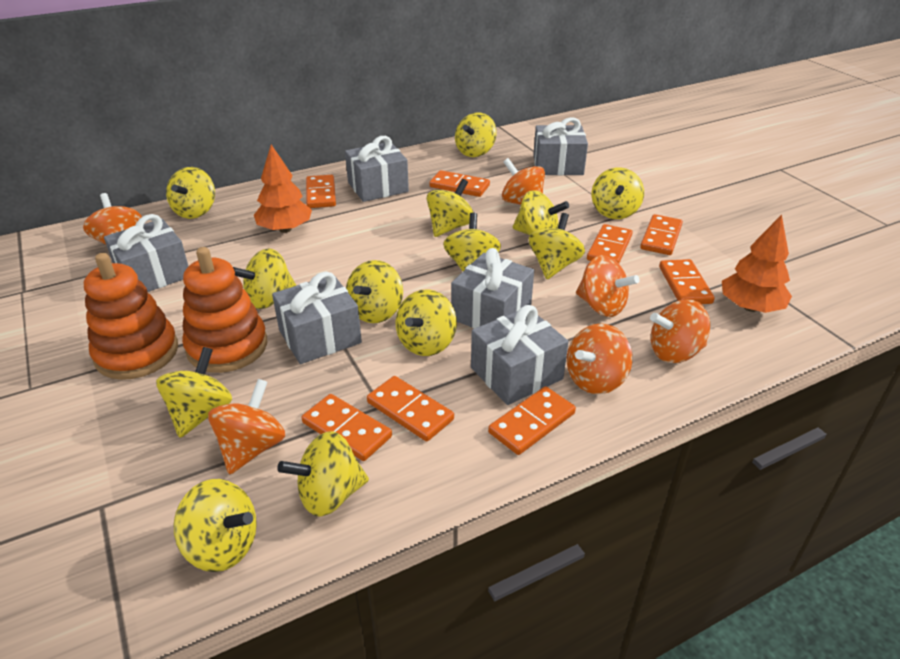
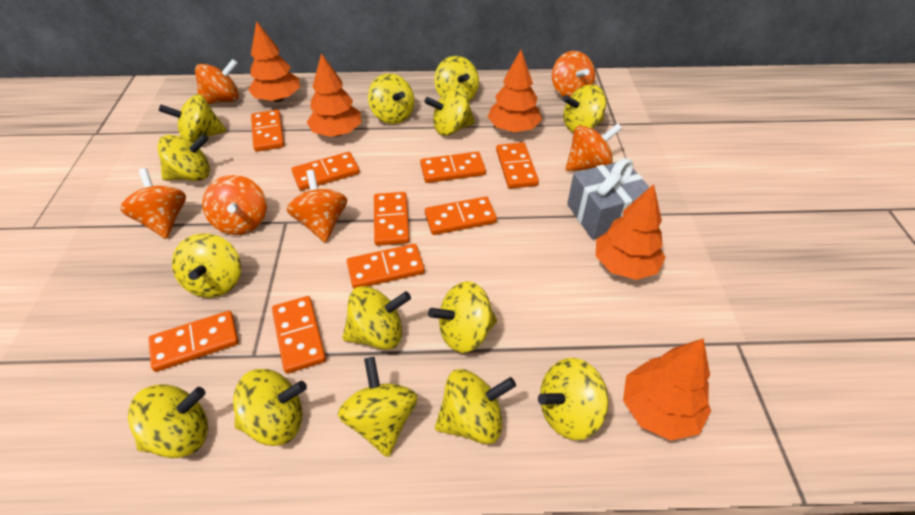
grey gift: [104,214,189,292] [272,271,362,364] [345,136,409,202] [451,248,534,329] [471,305,569,405] [533,117,588,175] = 6 -> [567,158,650,240] = 1
orange domino: [302,394,392,461] [306,175,336,208] [367,376,454,442] [429,170,490,197] [488,386,576,455] [587,224,633,263] [640,214,683,255] [659,259,715,304] = 8 -> [148,311,239,372] [251,110,284,152] [272,296,326,374] [291,152,360,190] [347,244,425,289] [374,192,410,246] [420,152,486,183] [425,197,497,235] [496,142,539,189] = 9
orange stacking toy: [84,253,178,380] [182,247,267,373] = 2 -> none = 0
orange tree: [254,144,312,233] [722,215,792,313] = 2 -> [248,21,300,102] [306,53,361,137] [488,50,542,132] [596,184,666,280] [623,338,711,441] = 5
yellow spinning top: [156,347,232,438] [166,167,215,219] [174,479,257,572] [233,248,296,309] [277,431,369,517] [346,260,403,323] [396,289,457,356] [427,179,473,237] [443,212,501,271] [455,112,497,157] [513,190,569,235] [529,213,585,279] [592,167,644,219] = 13 -> [128,384,208,458] [157,134,210,181] [159,94,227,143] [172,233,241,298] [233,369,307,446] [338,357,418,457] [342,286,411,350] [368,73,414,124] [424,87,475,136] [428,281,497,353] [434,56,479,101] [435,369,516,444] [538,358,609,440] [562,85,606,133] = 14

